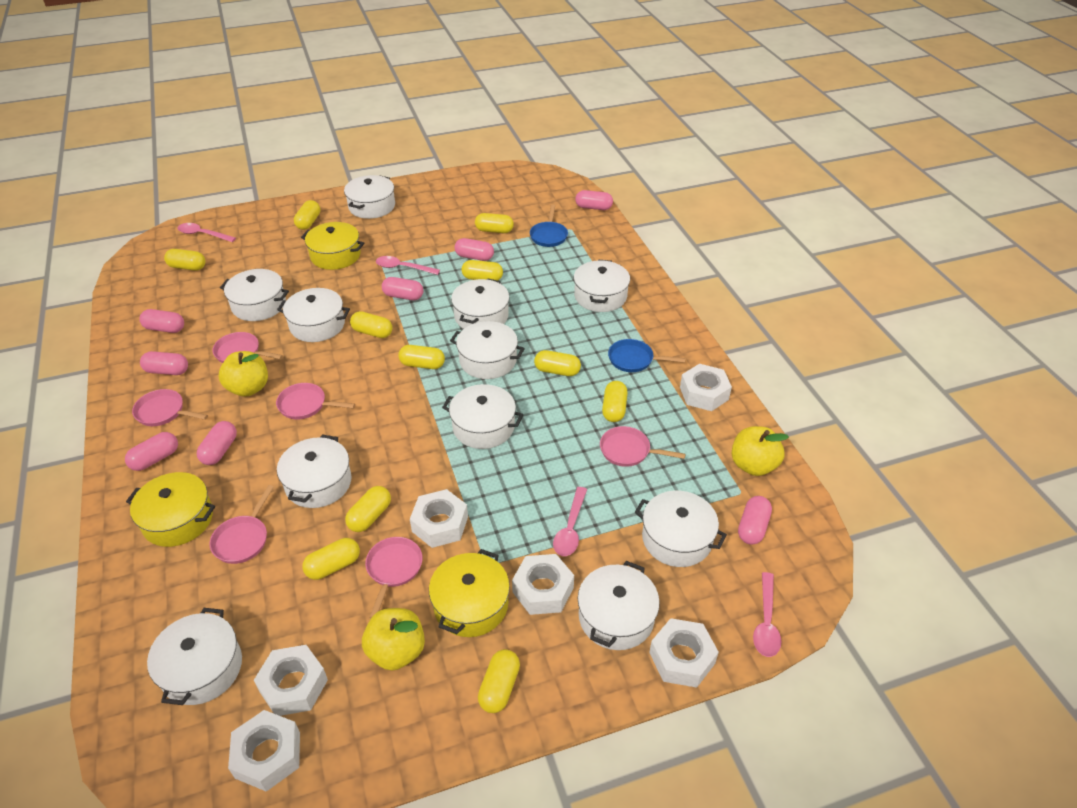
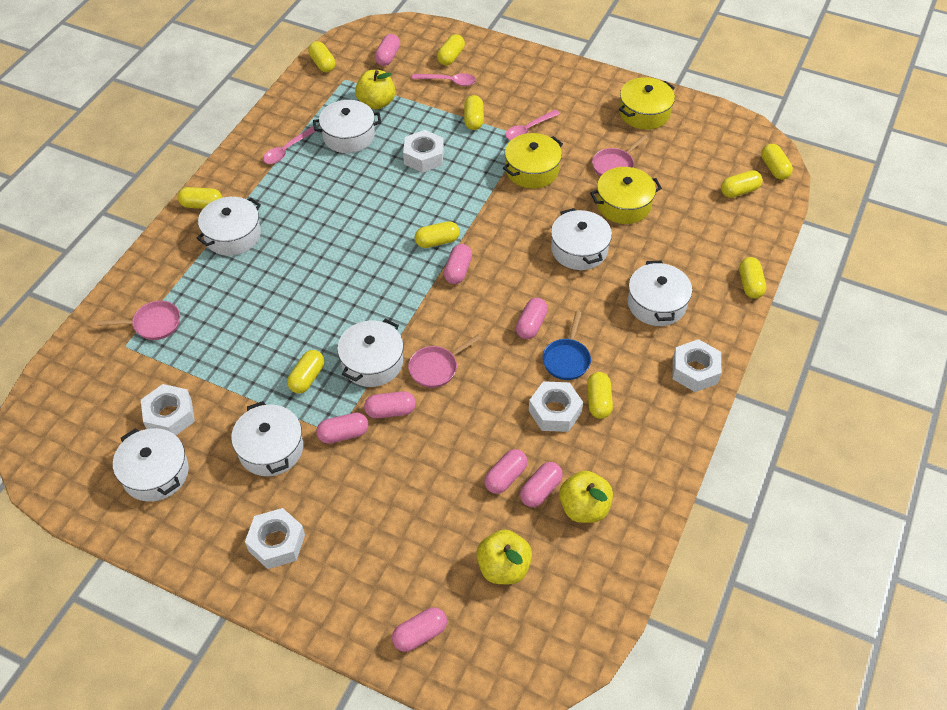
blue pan: [530,204,568,247] [608,339,686,372] = 2 -> [542,311,591,380] = 1
pink pan: [132,389,208,426] [209,485,274,564] [212,332,283,363] [276,383,355,420] [365,537,422,619] [600,426,686,467] = 6 -> [97,301,180,340] [408,334,481,388] [592,135,648,177] = 3
pink spoon: [178,223,236,242] [376,256,440,275] [553,487,587,556] [753,572,781,657] = 4 -> [263,127,316,164] [412,73,476,86] [505,110,560,140] = 3
white nut: [228,710,300,792] [254,645,328,716] [410,489,468,548] [512,554,574,615] [649,618,719,688] [680,364,732,411] = 6 -> [141,384,195,435] [245,508,305,569] [403,130,444,173] [529,381,583,432] [672,339,721,392] = 5
white pot: [147,608,242,705] [220,269,289,321] [277,288,350,342] [277,435,352,508] [344,175,395,219] [442,384,523,449] [450,321,525,379] [451,278,510,329] [574,259,630,312] [578,561,660,650] [635,490,727,567] = 11 -> [113,428,189,502] [196,197,261,256] [231,401,303,476] [313,100,381,153] [337,319,404,387] [551,208,612,270] [628,260,692,326] = 7
yellow capsule: [164,249,205,271] [294,200,320,230] [302,538,360,580] [345,486,391,532] [350,311,392,338] [398,345,445,369] [462,260,503,281] [475,213,514,233] [478,649,520,713] [534,350,581,376] [602,381,628,422] = 11 -> [178,187,222,209] [287,350,324,393] [308,41,335,72] [415,221,460,248] [437,34,465,65] [464,95,484,130] [587,372,613,419] [721,170,762,198] [739,257,766,299] [761,144,793,180] = 10

